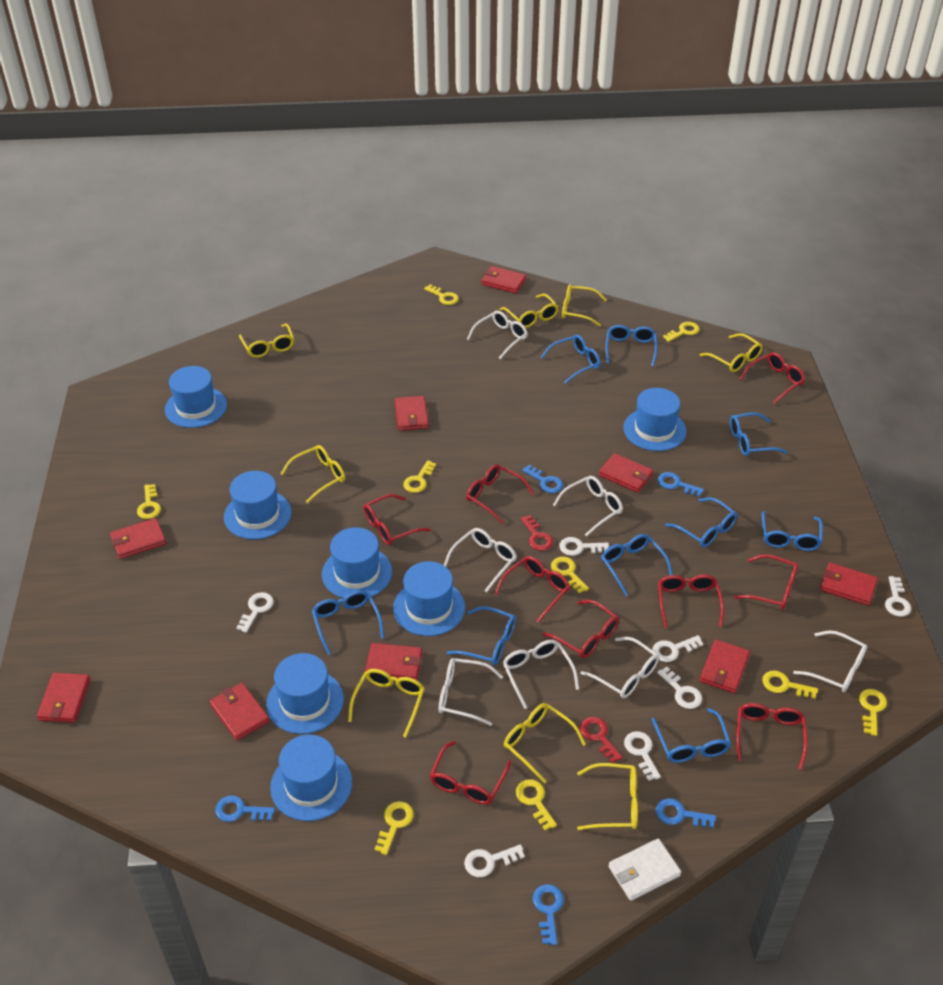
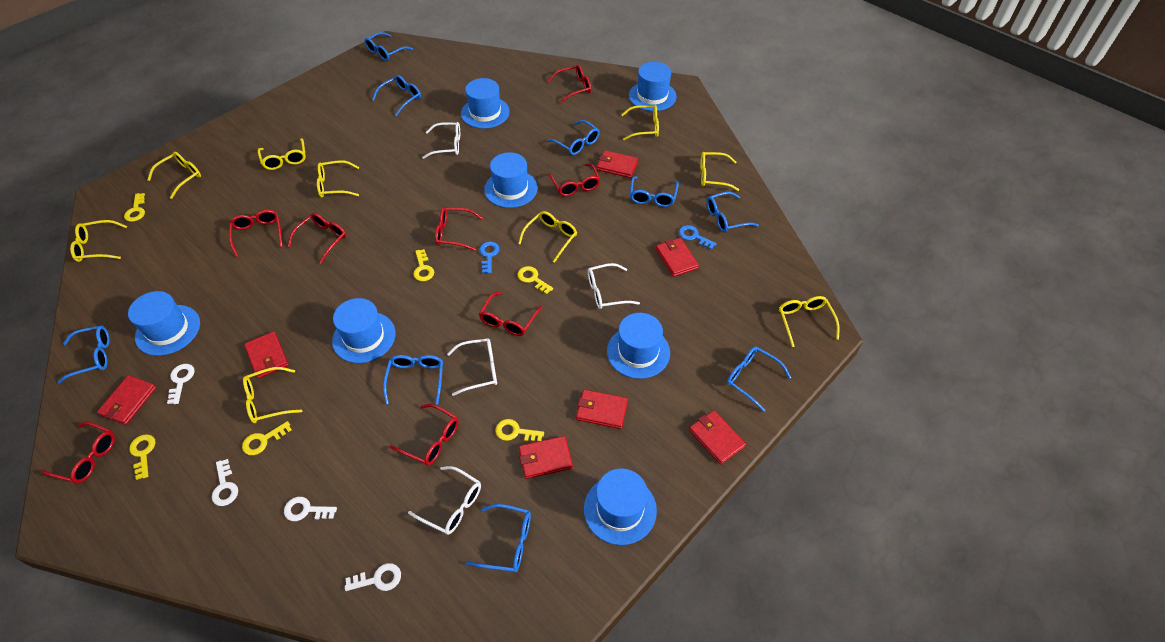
blue key: [215,795,275,822] [522,465,563,493] [533,884,564,945] [656,798,716,828] [658,472,704,497] = 5 -> [479,242,499,274] [679,225,717,250] = 2
red glasses: [364,494,431,545] [430,741,511,805] [466,464,534,524] [495,556,570,623] [542,600,619,658] [658,574,724,628] [734,554,798,610] [736,703,808,770] [740,352,805,404] = 9 -> [41,422,115,483] [229,210,283,257] [288,213,346,264] [390,404,459,465] [435,207,483,251] [479,291,542,336] [548,65,591,103] [548,163,600,196] = 8
red key: [521,515,553,551] [580,717,623,763] = 2 -> none = 0
red wallet: [37,673,90,723] [110,518,166,559] [210,683,270,740] [365,643,422,680] [395,396,429,431] [481,266,526,293] [599,453,653,493] [700,639,750,693] [820,563,878,606] = 9 -> [97,375,156,425] [244,331,289,378] [519,436,573,479] [576,390,628,429] [597,150,638,178] [656,238,699,277] [689,410,746,464] = 7
white glasses: [439,658,503,726] [444,528,517,592] [467,311,528,359] [502,640,579,709] [553,476,623,536] [580,637,659,698] [793,630,867,692] = 7 -> [408,466,481,535] [422,122,460,159] [447,339,497,396] [588,263,640,309] = 4
white key: [236,592,274,633] [464,844,525,877] [559,537,609,556] [624,731,661,781] [652,635,703,662] [657,667,702,709] [885,576,911,617] = 7 -> [167,364,195,404] [212,459,238,506] [284,497,337,521] [345,563,401,591] = 4
white wallet: [608,839,681,901] = 1 -> none = 0
yellow glasses: [239,323,294,358] [281,445,345,504] [348,669,425,738] [500,294,559,328] [504,703,586,784] [562,284,607,327] [577,763,638,830] [700,333,763,372] = 8 -> [70,220,127,262] [148,152,201,199] [243,367,302,423] [258,138,306,170] [317,160,359,198] [518,211,577,263] [621,105,659,140] [701,152,739,191] [779,296,839,347] = 9
yellow key: [137,484,161,519] [374,801,414,855] [403,460,436,493] [424,284,459,305] [516,779,557,830] [551,557,589,593] [663,322,700,342] [762,671,818,699] [859,689,887,736] = 9 -> [124,193,145,222] [129,434,155,480] [242,421,292,455] [413,249,434,281] [495,419,544,442] [517,266,553,294] = 6

